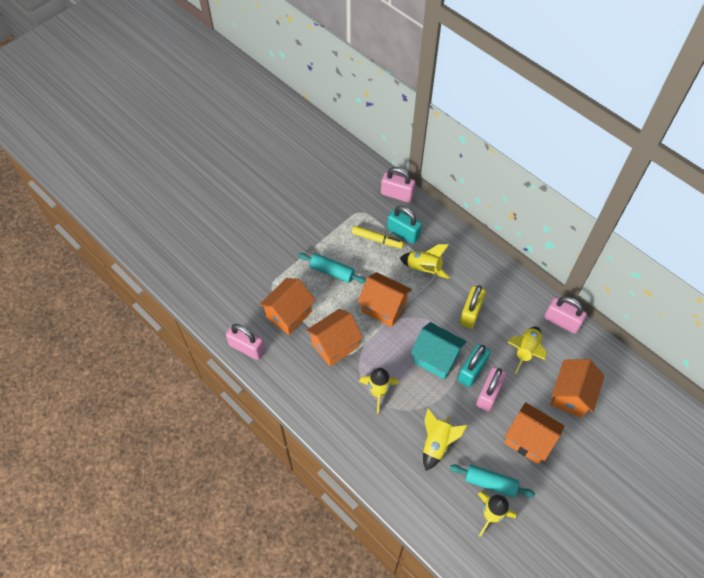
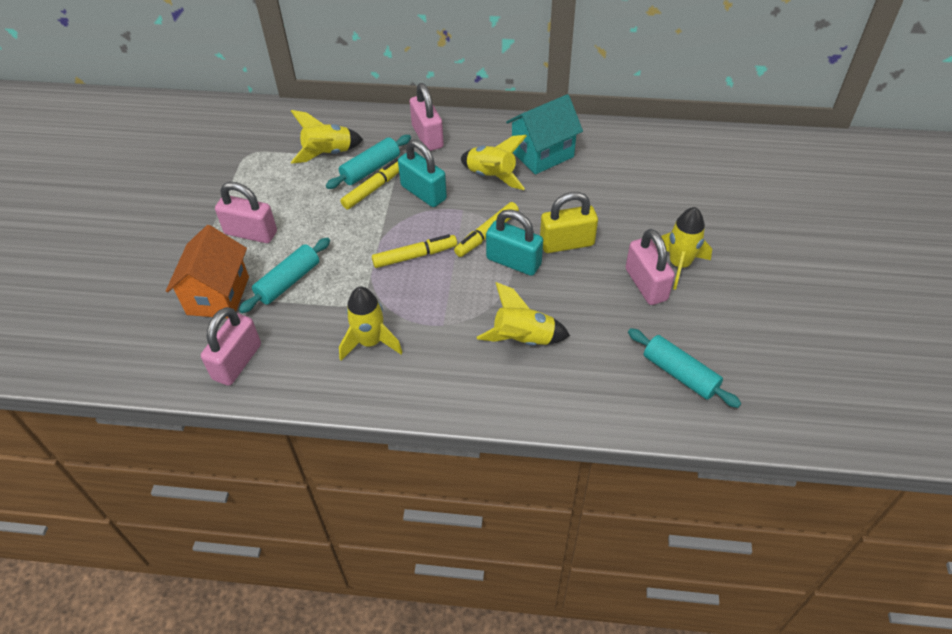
orange house: [259,278,315,335] [306,309,363,366] [358,272,412,327] [505,402,565,464] [550,359,605,418] = 5 -> [166,225,249,318] = 1
turquoise rolling pin: [298,253,366,283] [450,464,535,497] = 2 -> [239,237,330,313] [326,135,411,189] [628,328,741,408] = 3
yellow marker: [352,226,404,248] = 1 -> [340,159,399,209] [372,234,457,268] [454,202,519,257] = 3

